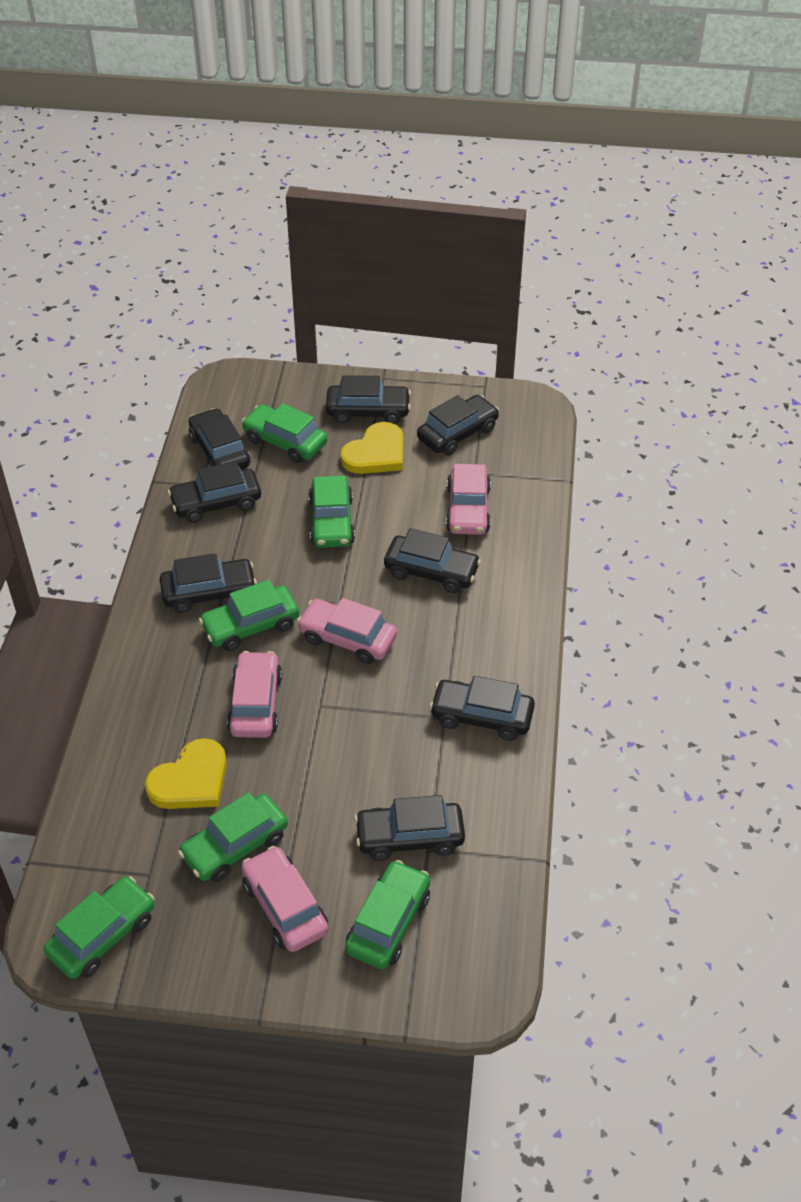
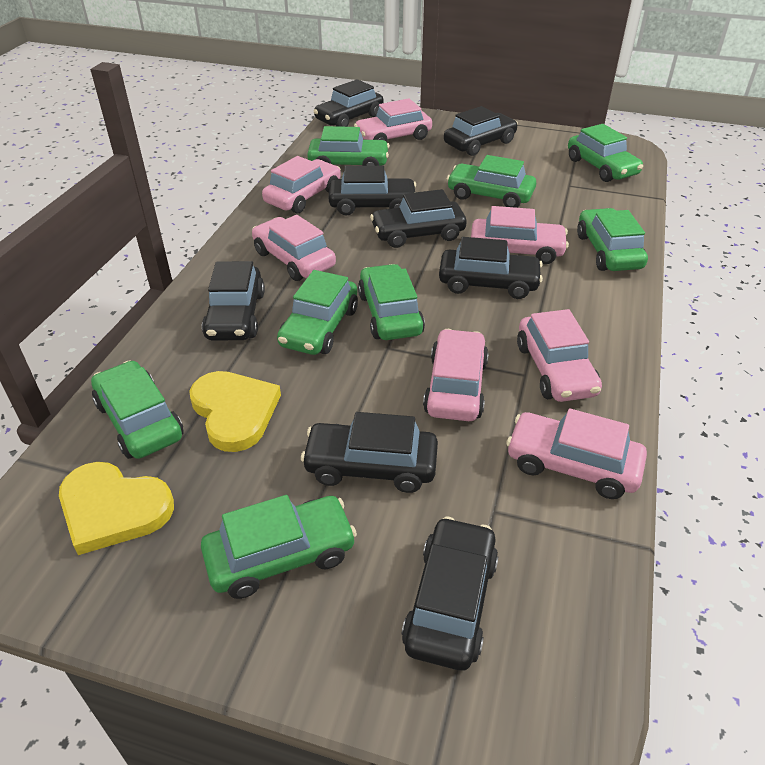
green car: [44,876,155,979] [178,792,288,882] [199,580,299,651] [241,403,327,463] [309,476,355,548] [345,860,430,969] = 6 -> [91,360,184,459] [201,495,357,599] [277,270,358,355] [307,126,390,166] [358,264,425,340] [447,155,536,208] [568,124,643,182] [577,208,648,271] = 8
pink car: [227,651,282,738] [242,846,329,952] [297,598,397,664] [446,464,491,535] = 4 -> [252,215,336,281] [262,156,341,214] [354,98,432,142] [423,329,489,421] [471,206,569,264] [506,408,647,499] [517,309,602,402] = 7

